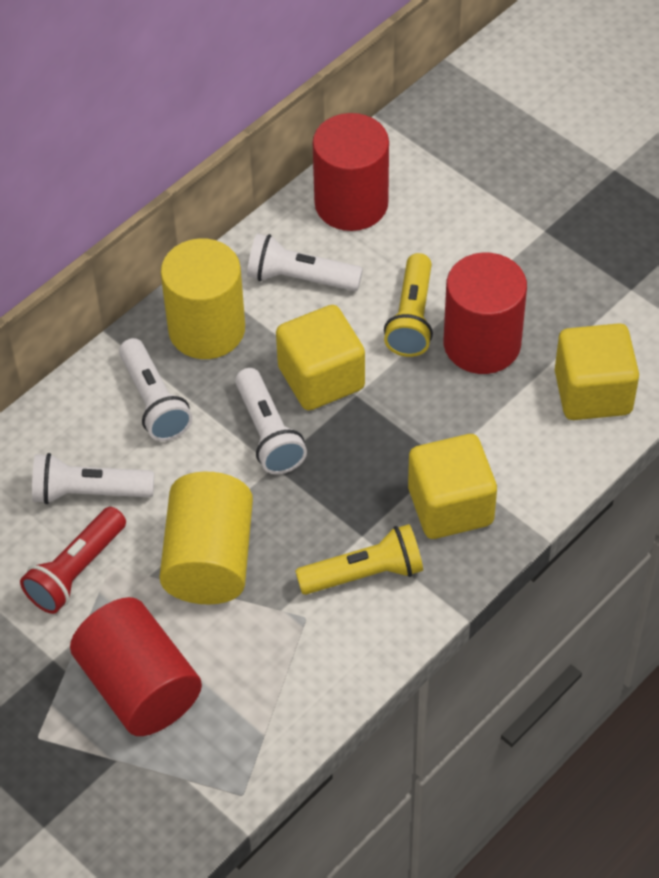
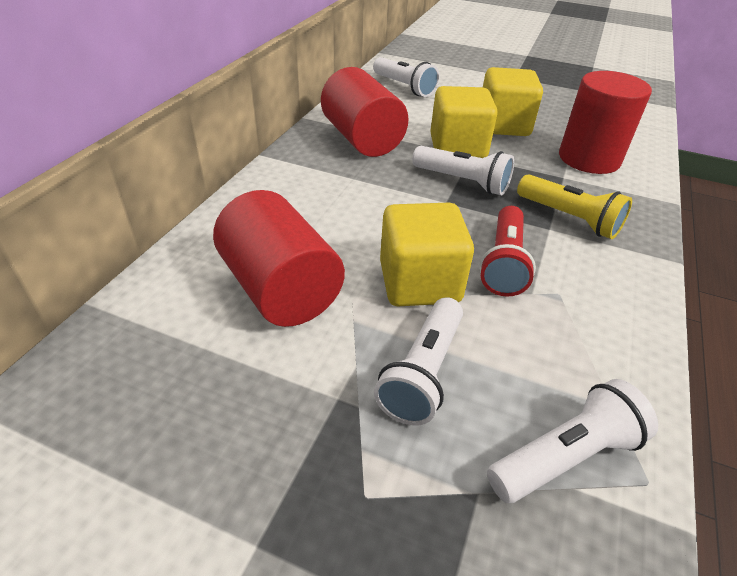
yellow cylinder: [159,471,253,605] [161,238,245,359] = 2 -> none = 0
yellow flashlight: [295,524,423,595] [384,253,433,357] = 2 -> [517,174,632,239] = 1

